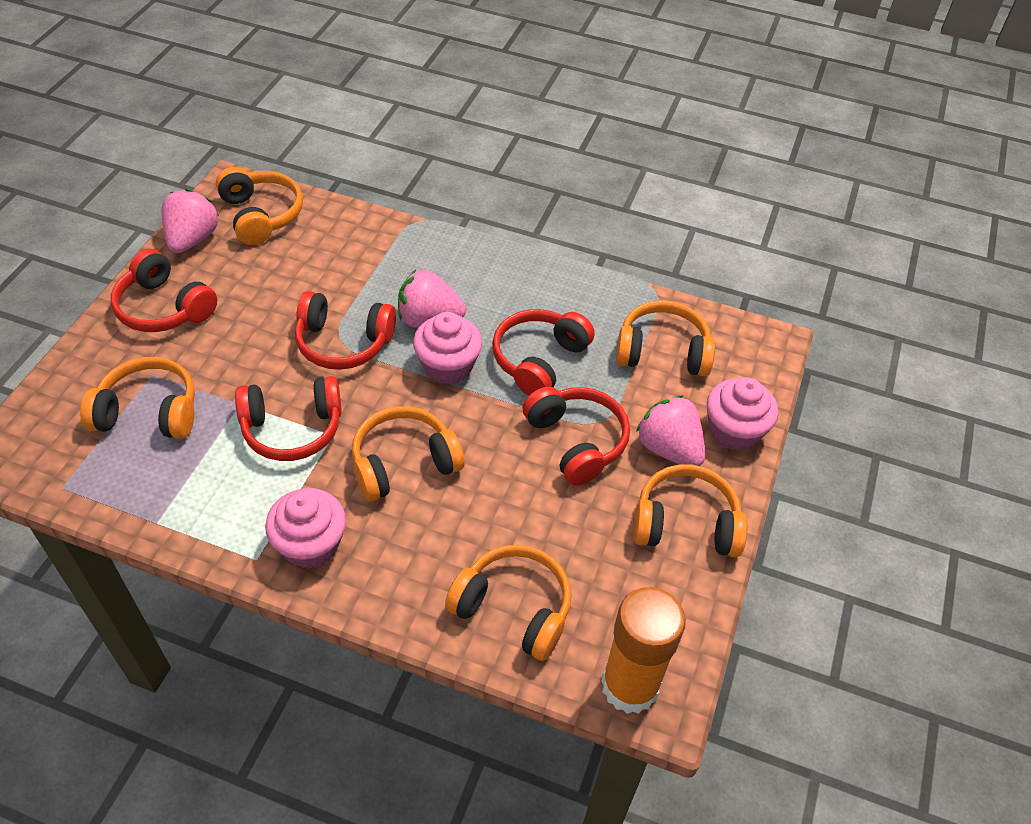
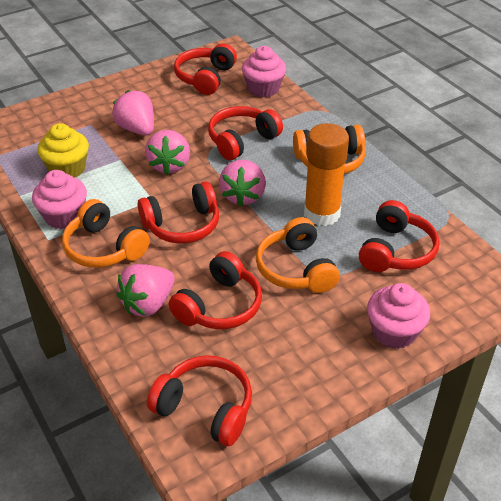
orange headphones: [80,357,195,439] [216,167,303,245] [352,406,464,501] [445,545,571,661] [616,300,715,376] [633,464,747,557] = 6 -> [62,199,150,268] [256,217,340,293] [293,125,366,174] = 3
pink strawberry: [162,189,219,253] [398,270,466,328] [636,395,705,466] = 3 -> [112,90,154,135] [116,264,175,317] [145,130,190,175] [219,160,266,207] = 4
red headphones: [111,249,217,332] [235,376,342,461] [295,291,396,370] [492,309,595,396] [522,387,630,486] = 5 -> [138,182,219,243] [147,355,252,446] [169,251,262,329] [174,43,237,95] [208,106,283,160] [359,200,440,272] = 6
yellow cupcake: none = 0 -> [38,123,89,178] = 1

